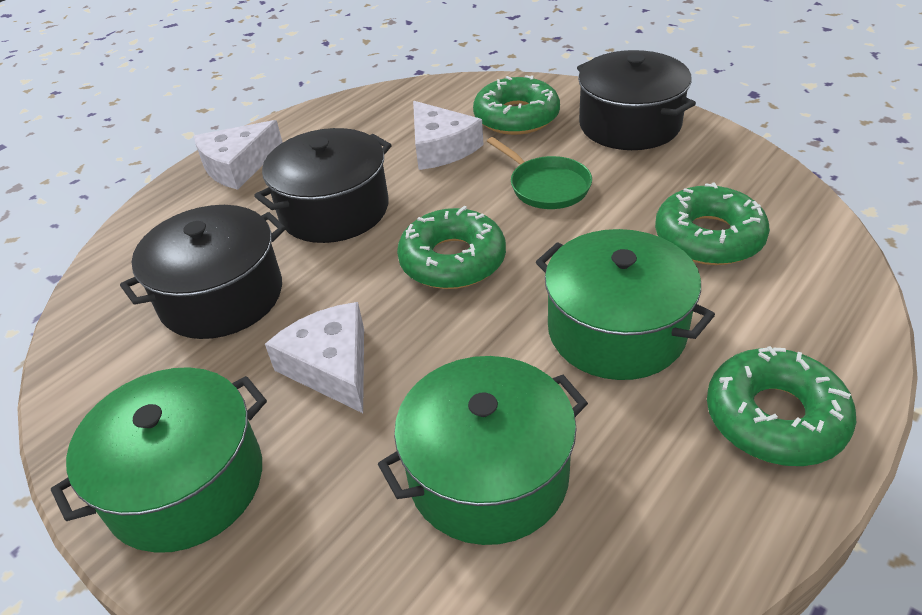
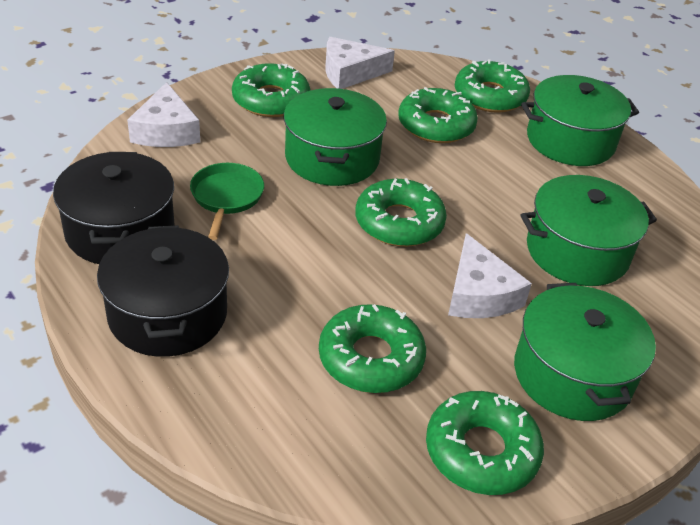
black pot: [120,205,286,339] [254,128,392,243] [577,50,696,150] = 3 -> [53,152,175,264] [97,225,229,357] = 2
green donut: [397,206,506,289] [473,75,560,135] [655,182,770,265] [707,346,856,466] = 4 -> [232,63,310,117] [319,304,426,393] [355,178,447,247] [398,87,478,143] [426,391,544,495] [455,59,530,113] = 6
green pot: [51,367,267,553] [378,356,588,545] [536,229,715,380] = 3 -> [284,88,387,186] [514,283,656,421] [521,75,639,166] [521,175,657,286] = 4

